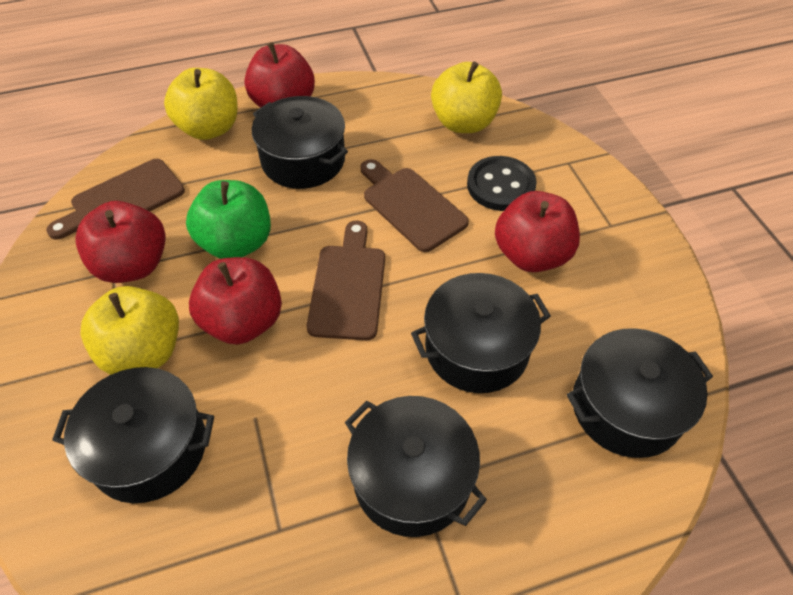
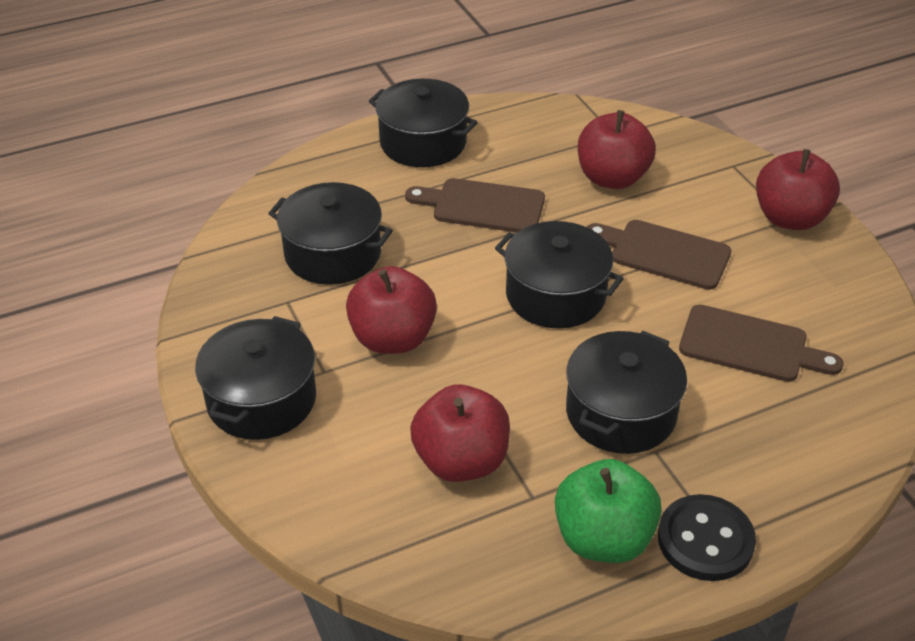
yellow apple: [80,286,179,375] [164,68,238,140] [431,62,502,133] = 3 -> none = 0

